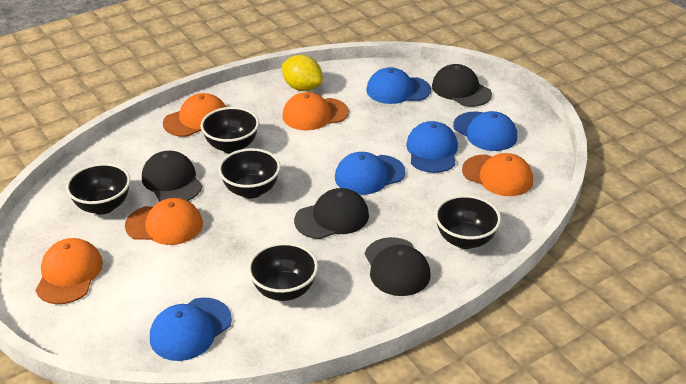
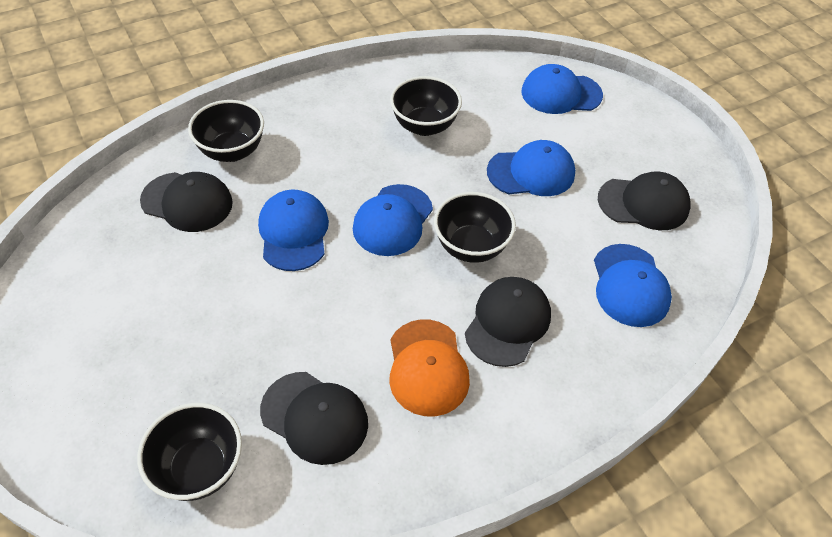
black bowl: [66,163,130,215] [200,107,259,153] [218,148,281,199] [248,242,318,301] [435,195,501,249] = 5 -> [137,403,242,501] [188,100,264,162] [390,76,462,136] [434,192,516,263] = 4
orange cap: [35,238,103,304] [125,198,203,245] [163,93,226,137] [282,92,349,130] [462,153,533,196] = 5 -> [389,319,470,416] = 1
yellow lemon: [282,55,323,91] = 1 -> none = 0

